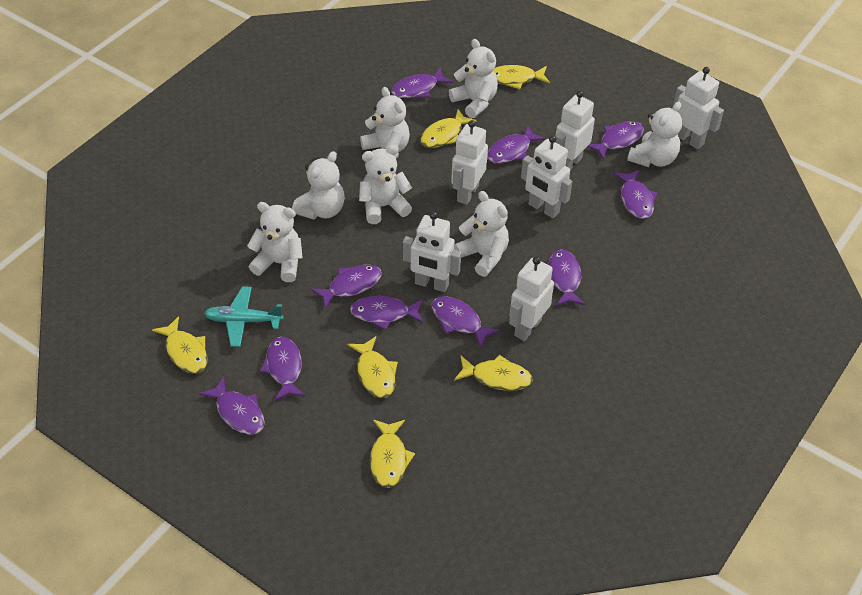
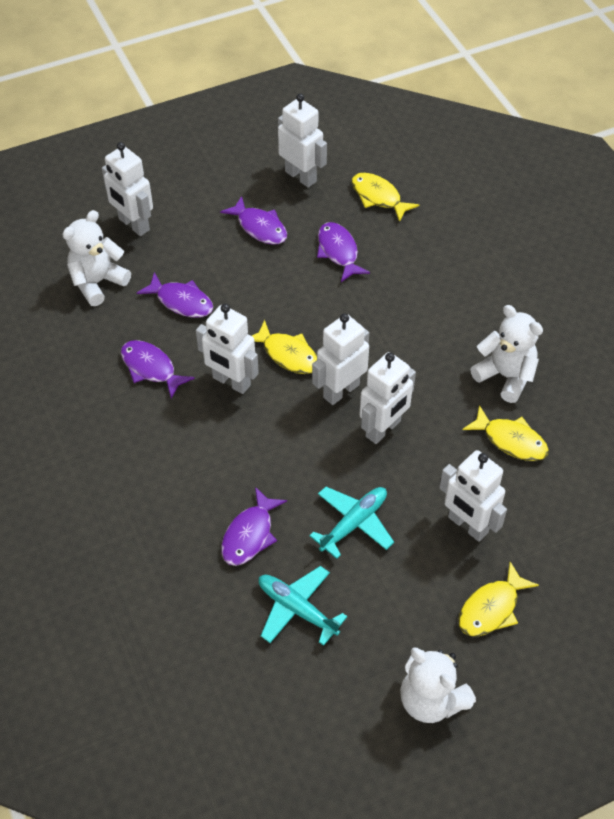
purple fish: [199,377,265,435] [260,337,306,401] [311,265,382,309] [350,296,424,330] [391,68,453,98] [432,296,500,349] [487,125,546,164] [548,250,585,306] [587,121,644,160] [614,170,657,219] = 10 -> [121,340,195,399] [137,272,213,318] [220,196,287,245] [221,487,287,566] [317,222,370,282] = 5
turquoise plane: [204,286,283,347] = 1 -> [259,566,347,646] [309,486,394,559] = 2
white teddy bear: [247,202,303,282] [292,151,344,219] [359,145,412,224] [360,87,410,158] [449,39,498,118] [455,191,509,277] [627,101,682,167] = 7 -> [62,210,131,306] [400,647,476,723] [470,305,543,403] = 3
yellow fish: [152,316,208,374] [348,336,398,398] [370,420,415,488] [420,109,477,148] [454,355,533,391] [493,65,550,89] = 6 -> [252,320,317,374] [352,173,419,222] [458,562,539,637] [463,405,549,461] = 4

